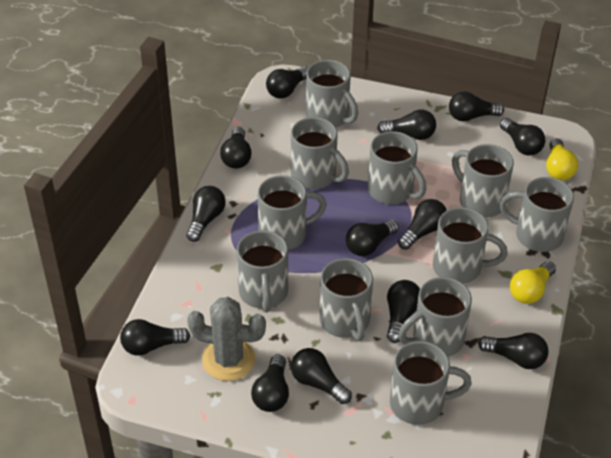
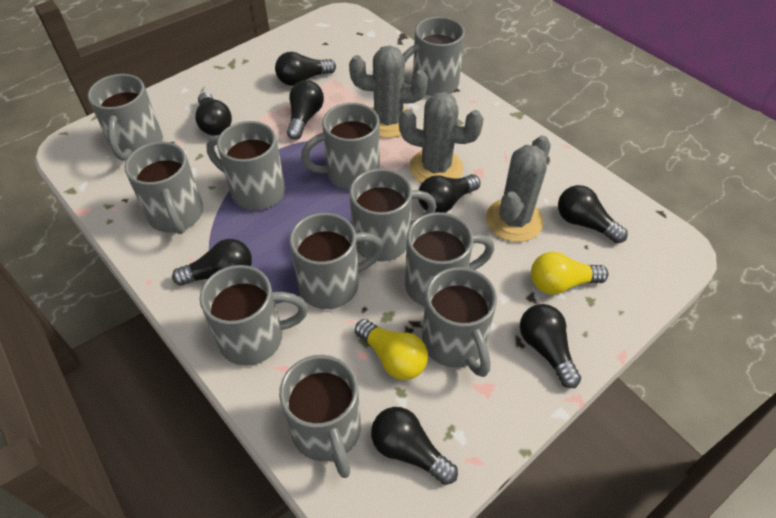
black light bulb: [120,319,191,356] [186,186,226,242] [220,127,252,169] [251,355,289,412] [266,67,308,98] [291,348,352,404] [346,220,399,256] [377,109,436,140] [387,280,420,343] [398,199,447,250] [449,91,504,122] [478,333,549,369] [500,118,545,156] = 13 -> [172,239,252,286] [195,92,232,136] [275,52,336,86] [287,80,324,140] [371,407,458,485] [418,174,481,213] [520,304,581,388] [558,185,628,243] = 8
grey cactus: [187,297,266,381] = 1 -> [349,46,428,138] [399,92,484,183] [486,135,551,242] = 3

